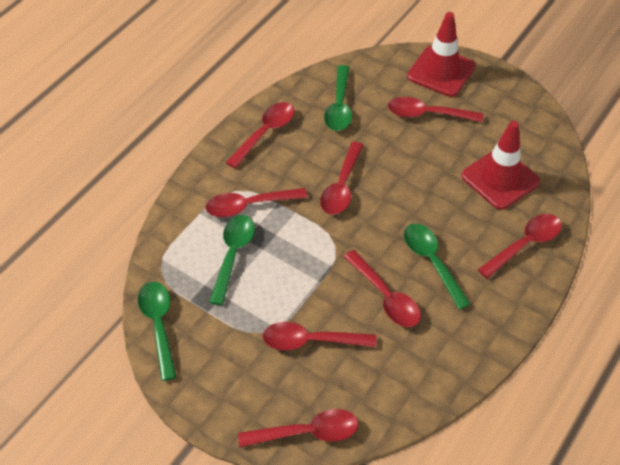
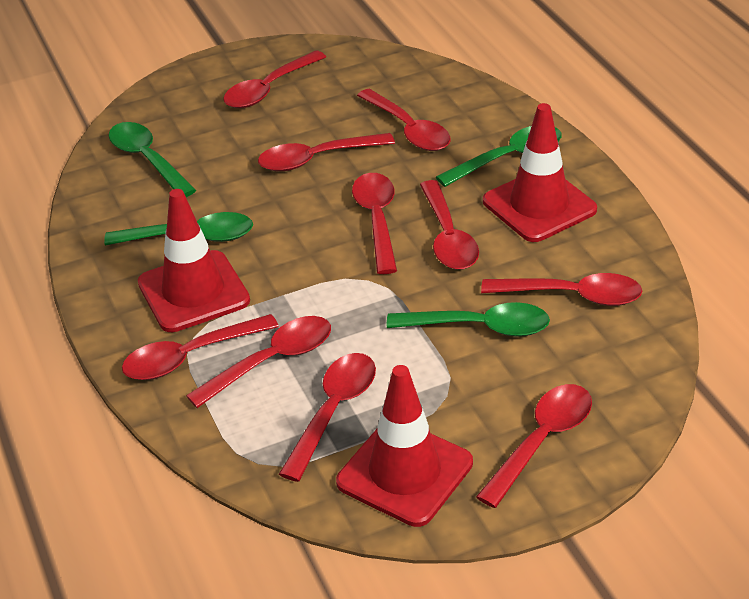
red spoon: [206,188,308,217] [226,102,294,169] [238,409,358,447] [263,322,376,351] [320,142,364,215] [344,250,421,327] [388,97,483,122] [478,214,562,279] = 8 -> [122,314,279,380] [186,316,331,408] [223,50,326,108] [258,133,395,171] [279,353,376,482] [352,173,397,274] [357,89,451,151] [420,180,479,270] [476,384,592,508] [481,273,642,306] = 10
red traffic cone: [407,12,476,97] [461,121,540,210] = 2 -> [138,189,250,332] [336,365,473,527] [483,103,597,242] = 3

